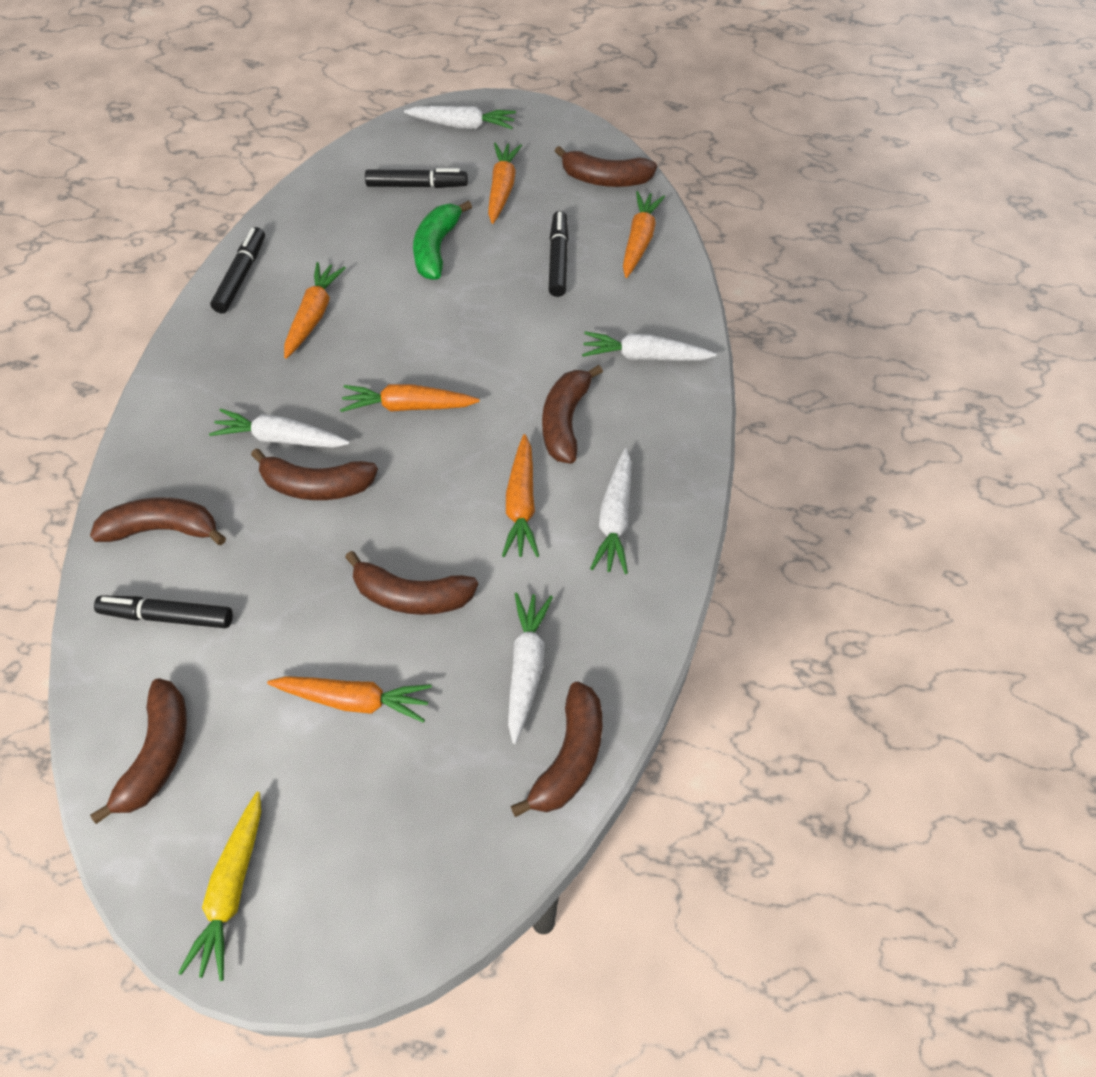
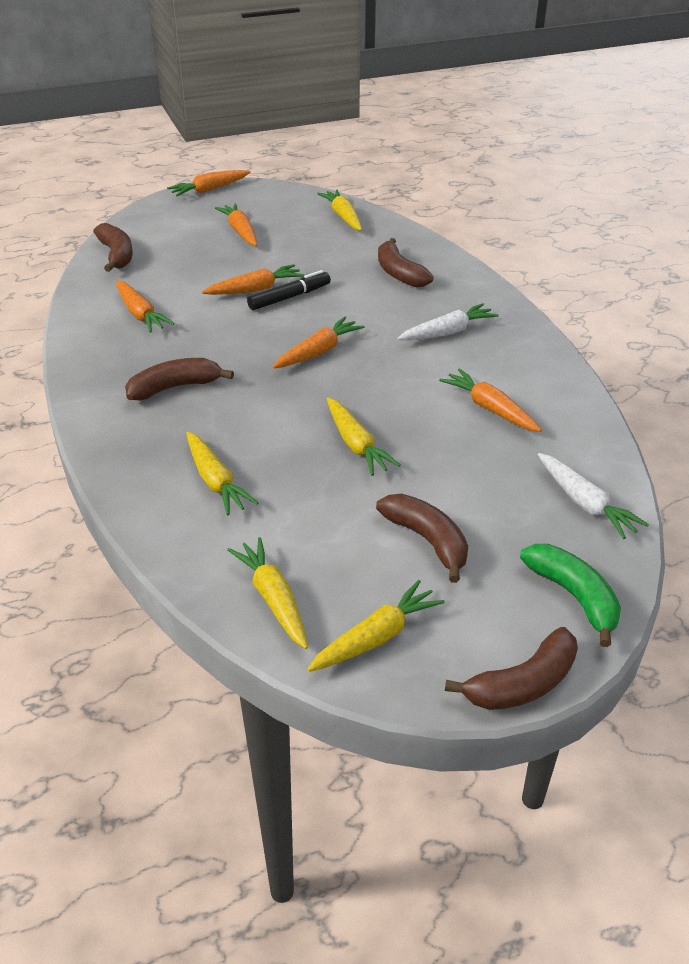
black marker: [94,595,233,628] [210,227,265,313] [365,168,468,188] [549,211,569,297] = 4 -> [247,270,331,310] = 1
brown banana: [90,497,226,545] [90,678,187,824] [251,448,378,500] [345,551,478,615] [511,682,602,817] [542,365,603,463] [555,146,657,187] = 7 -> [93,223,133,272] [125,358,234,401] [376,494,468,583] [378,238,434,287] [445,627,578,710] = 5
white carrot: [209,408,350,448] [404,106,516,129] [508,593,553,744] [582,331,716,361] [590,448,631,574] = 5 -> [397,303,498,341] [538,453,649,539] = 2
yellow carrot: [178,792,261,981] = 1 -> [187,432,259,515] [227,537,308,649] [307,580,445,672] [317,189,362,231] [327,398,400,476] = 5

